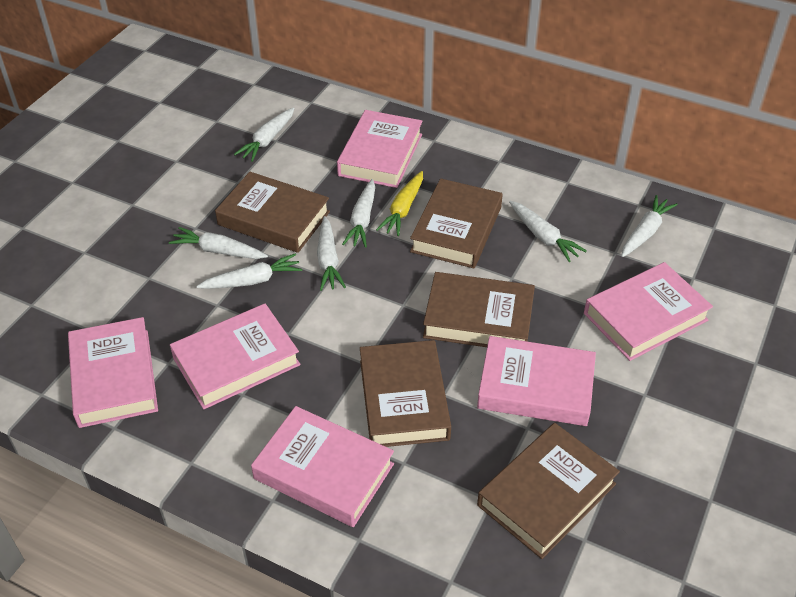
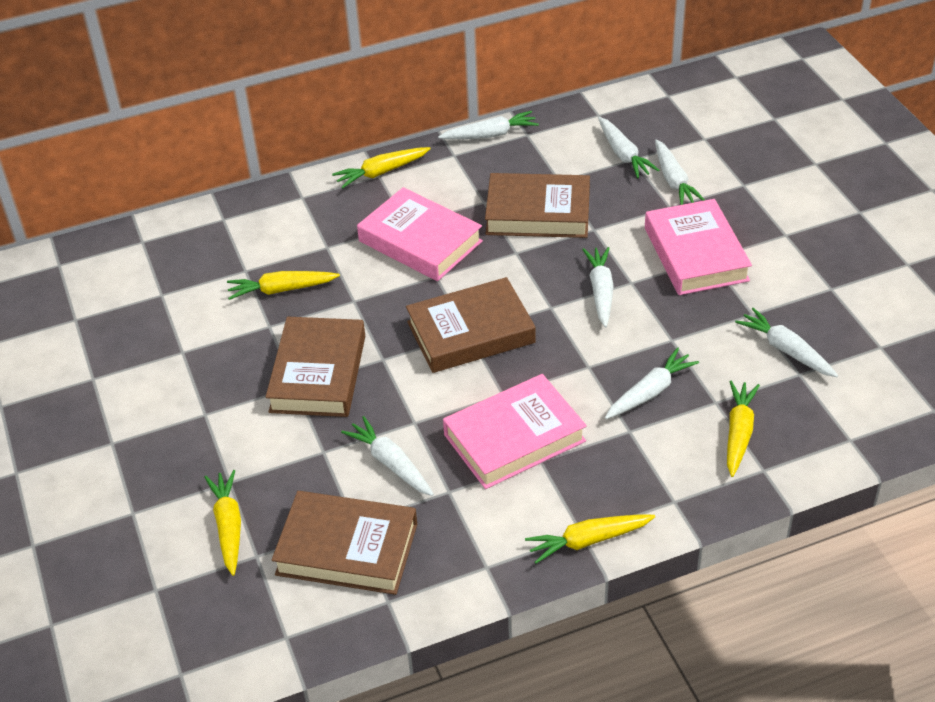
brown book: [215,172,330,253] [360,340,451,447] [410,178,503,268] [423,272,535,347] [477,423,620,559] = 5 -> [266,317,365,417] [272,491,417,595] [406,277,536,373] [485,173,590,238] = 4
pink book: [68,317,158,428] [170,304,301,409] [251,406,394,527] [337,110,423,188] [477,336,596,426] [584,262,713,361] = 6 -> [357,187,483,281] [443,374,587,489] [645,199,752,295] = 3
yellow carrot: [376,171,423,236] = 1 -> [204,470,241,576] [227,271,340,300] [332,147,431,188] [525,514,655,564] [727,381,760,477] = 5

